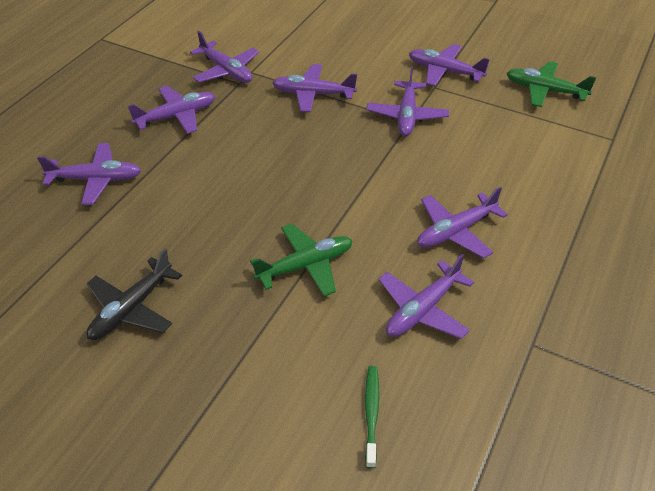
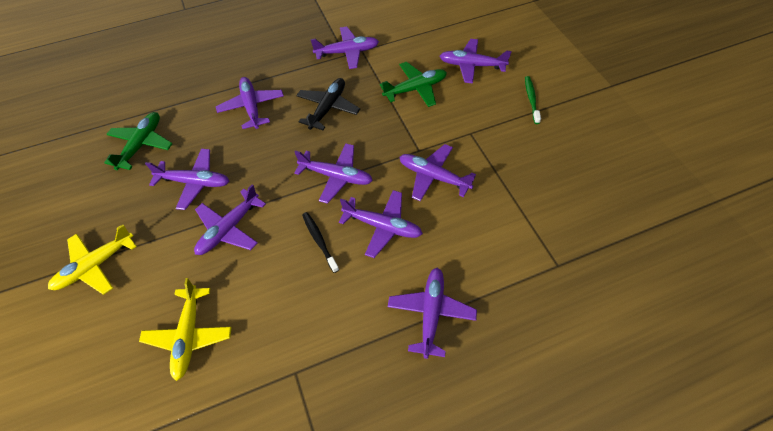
black toothbrush: none = 0 -> [302,212,339,273] = 1
purple plane: [37,143,141,205] [128,86,215,134] [190,31,259,83] [272,64,357,112] [366,66,449,136] [378,254,474,339] [409,44,490,86] [417,187,508,258] = 8 -> [145,149,229,210] [194,184,266,255] [216,77,284,129] [294,144,373,204] [311,27,379,69] [339,190,423,258] [388,268,477,359] [400,144,476,201] [440,39,512,84] = 9
yellow plane: none = 0 -> [48,225,137,295] [139,278,232,381] = 2

